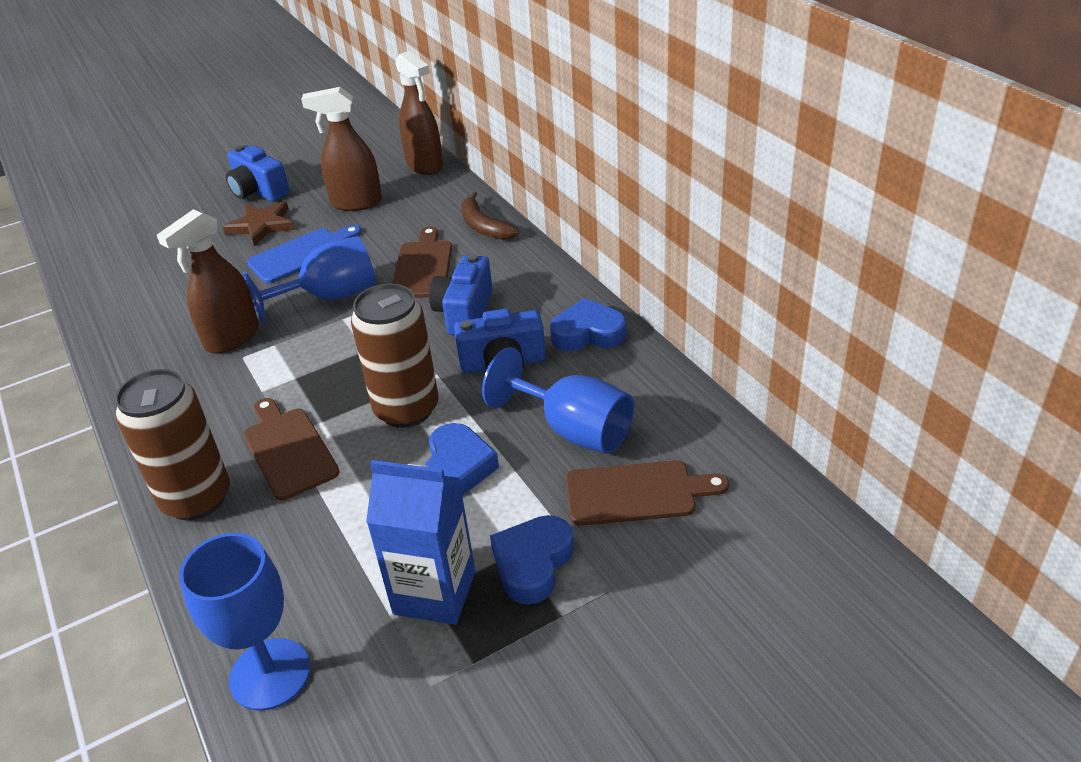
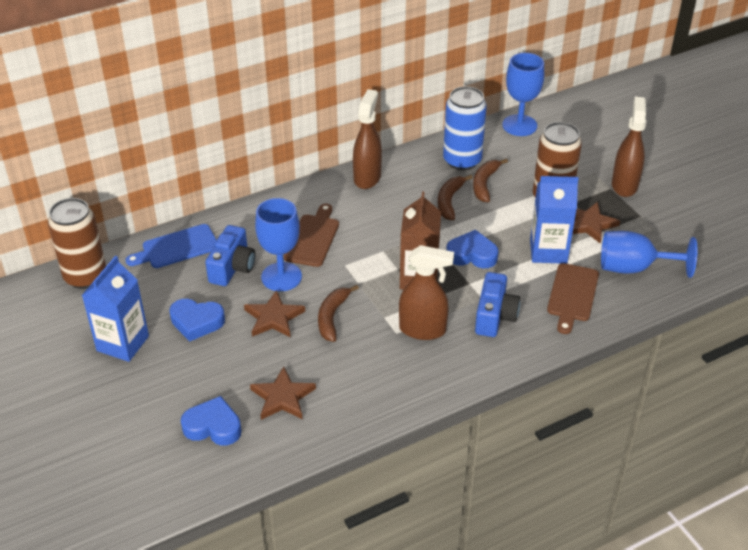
blue camera: [226,145,290,202] [429,254,493,335] [454,309,546,373] = 3 -> [205,225,255,286] [475,272,520,337] = 2
blue can: none = 0 -> [443,86,487,170] = 1
blue carton: [366,460,476,625] = 1 -> [82,256,149,362] [530,176,579,264] = 2
brown banana: [461,192,519,240] = 1 -> [318,285,359,342] [438,175,473,220] [473,158,508,202] = 3
brown carton: none = 0 -> [400,192,441,290] = 1
brown cutting board: [244,398,340,500] [392,227,452,298] [566,460,729,526] = 3 -> [284,204,339,267] [547,263,599,334] = 2
brown star: [222,201,295,246] = 1 -> [244,290,305,338] [250,367,316,420] [573,202,620,244] = 3

